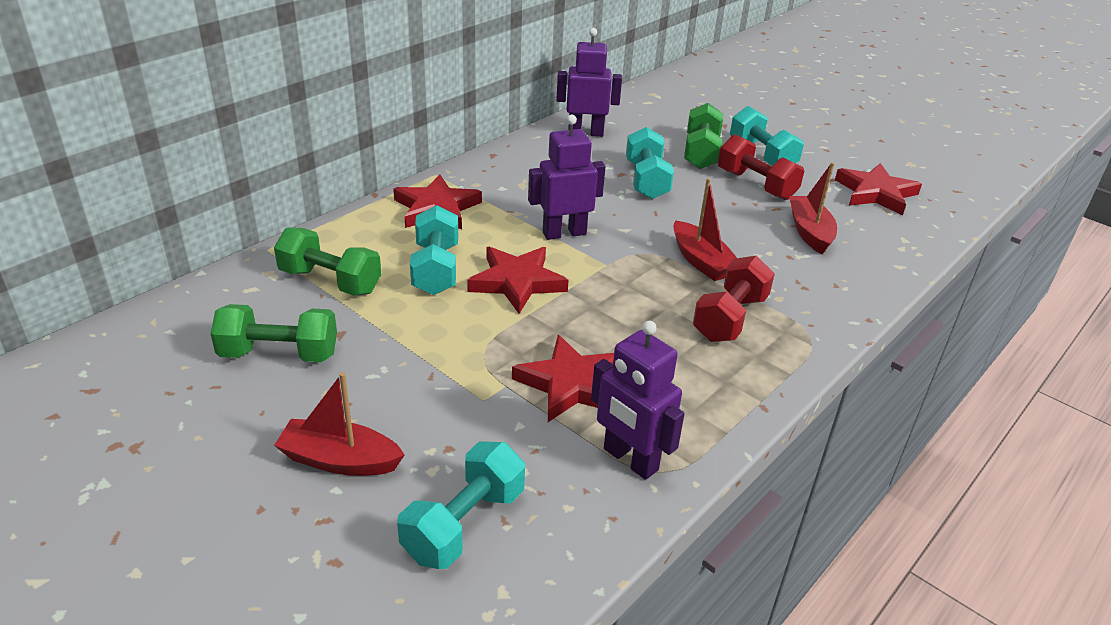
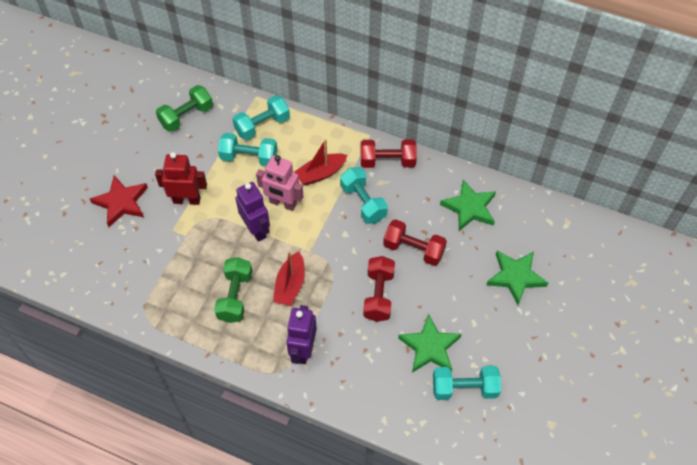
green dumbbell: [211,304,337,362] [274,227,381,296] [684,103,723,169] = 3 -> [156,85,213,132] [214,257,252,323] = 2
green star: none = 0 -> [398,314,461,373] [440,179,496,231] [486,250,548,305] = 3
pink robot: none = 0 -> [256,155,303,211] = 1
purple robot: [528,115,605,240] [556,28,622,137] [591,321,684,480] = 3 -> [235,182,270,242] [286,305,317,364] = 2
red boat: [274,372,405,476] [673,178,737,281] [789,162,837,254] = 3 -> [273,251,305,306] [294,139,347,185] = 2
red dumbbell: [693,256,775,342] [718,134,804,200] = 2 -> [361,139,417,168] [363,256,395,322] [383,219,447,266] = 3
red robot: none = 0 -> [155,152,207,205] = 1
red star: [393,174,482,230] [467,247,569,314] [512,335,614,422] [835,163,922,215] = 4 -> [90,175,148,227] = 1

